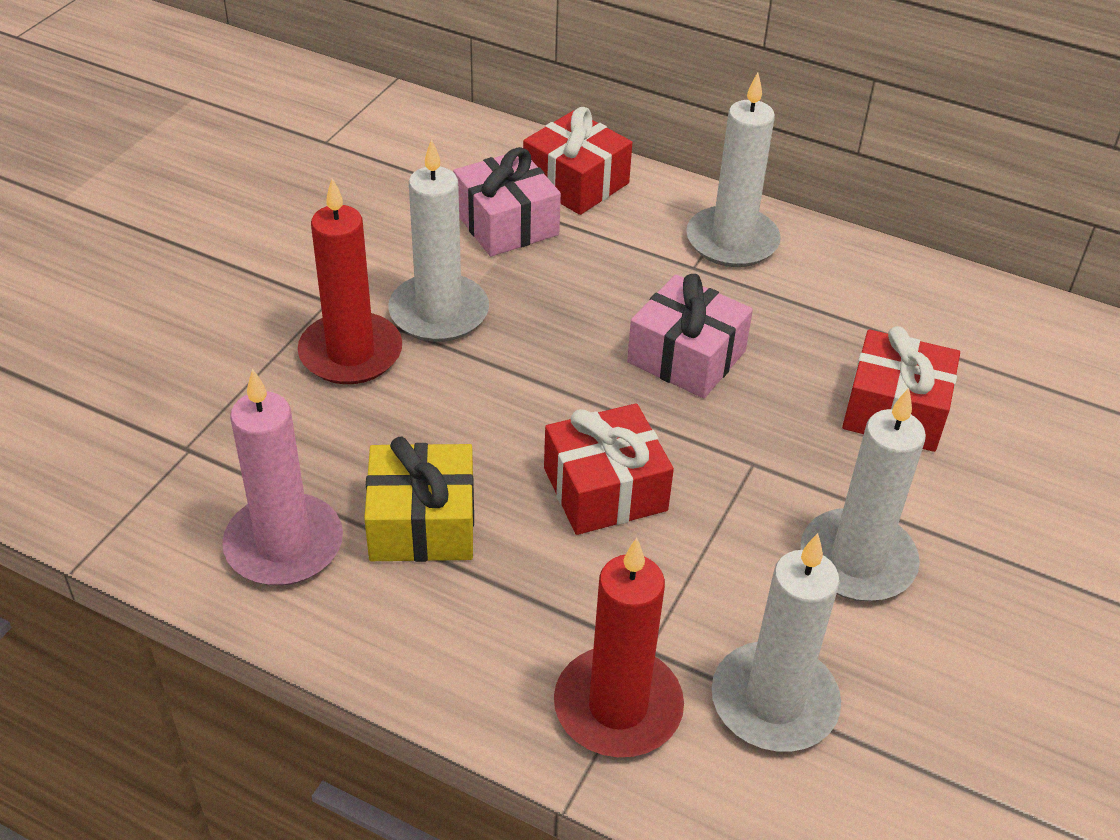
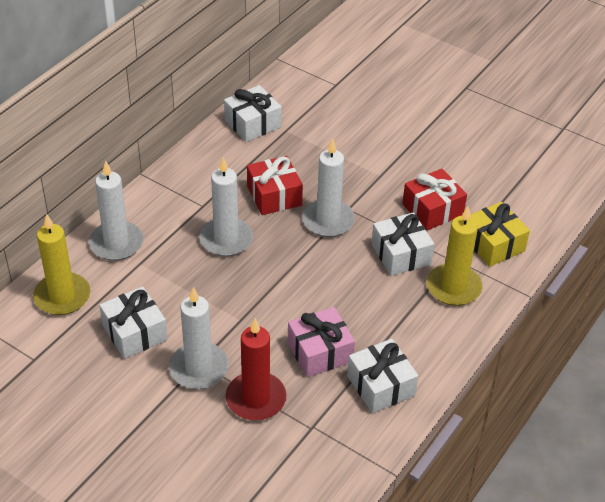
pink candle: [222,368,343,586] = 1 -> none = 0
pink gift: [453,147,561,257] [627,274,753,398] = 2 -> [288,307,355,377] = 1
red candle: [298,178,402,384] [554,538,684,757] = 2 -> [226,318,287,421] = 1
red gift: [523,107,632,215] [544,403,674,535] [842,326,960,452] = 3 -> [247,156,303,215] [402,169,467,231] = 2
white gift: none = 0 -> [99,286,168,359] [224,85,282,142] [347,339,418,413] [371,212,434,276] = 4
yellow candle: none = 0 -> [33,214,91,315] [427,206,482,306] = 2

